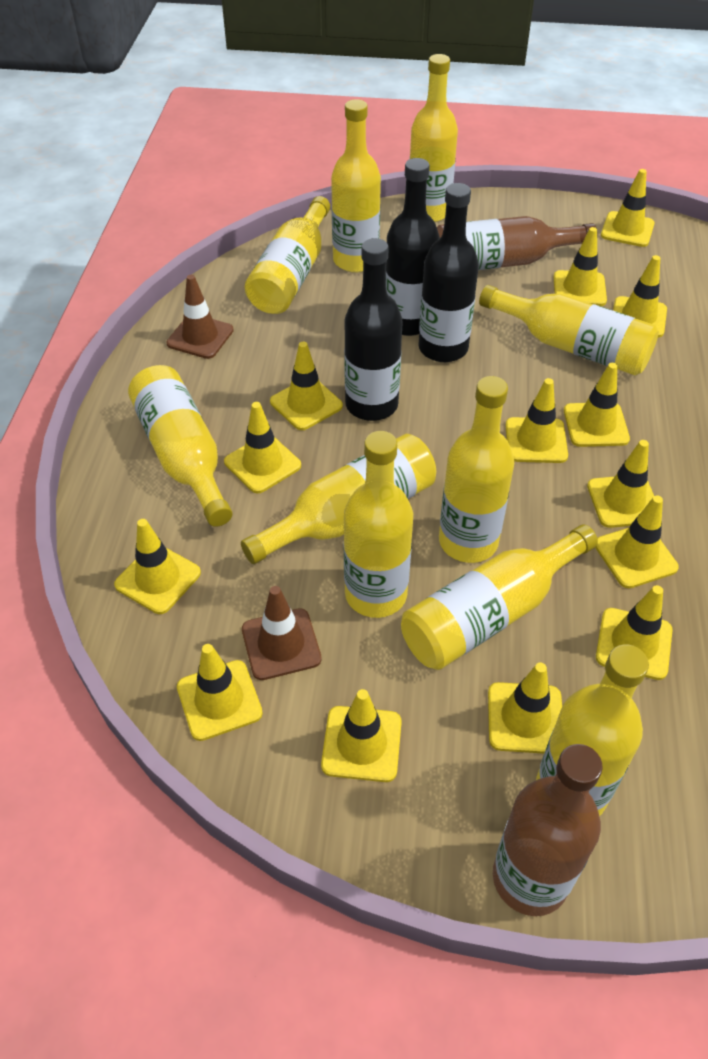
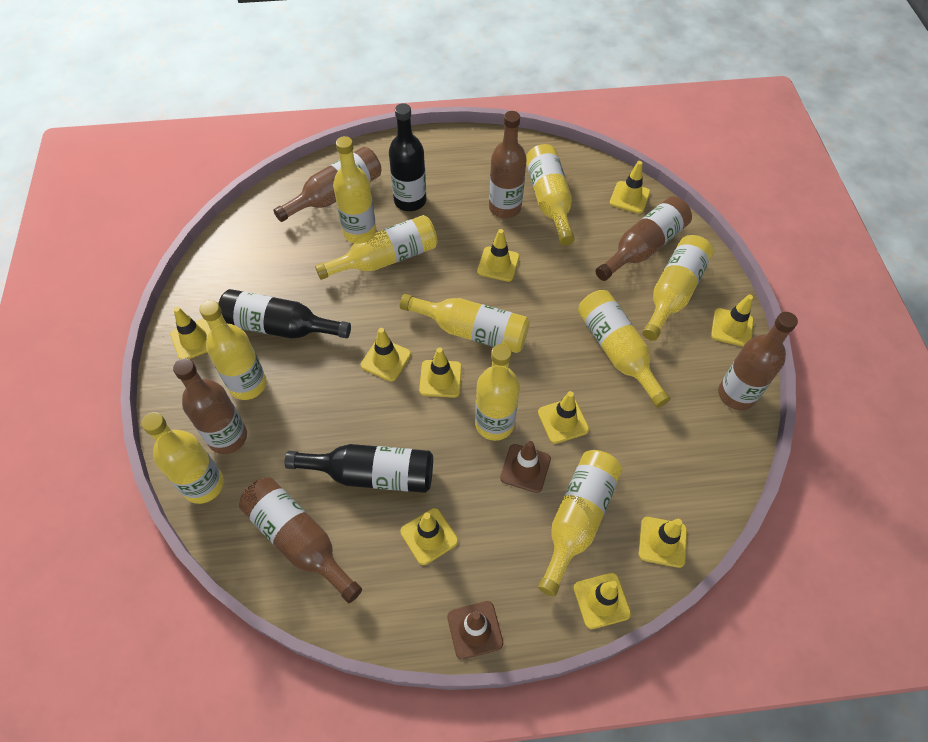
brown bottle: [437,216,596,270] [493,744,603,916] = 2 -> [173,358,247,454] [239,477,362,603] [273,147,381,222] [489,111,527,218] [595,196,692,281] [718,312,798,410] = 6
yellow traffic cone: [114,519,201,614] [177,644,263,741] [224,402,301,493] [270,342,343,430] [321,689,402,782] [488,663,562,754] [505,378,568,463] [554,227,607,306] [564,363,630,447] [587,440,654,528] [595,495,679,588] [596,585,673,680] [601,169,655,247] [613,255,667,338] = 14 -> [170,307,211,359] [361,328,411,382] [400,508,458,565] [419,347,462,398] [477,229,520,282] [538,391,589,444] [573,573,631,629] [610,161,650,214] [639,517,687,568] [711,295,754,347] = 10

